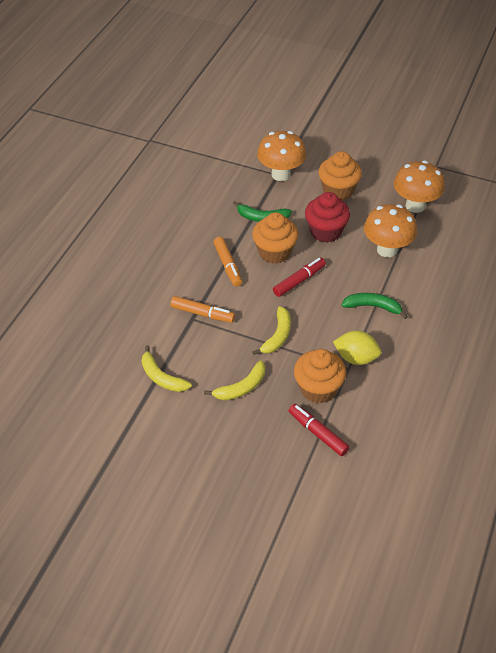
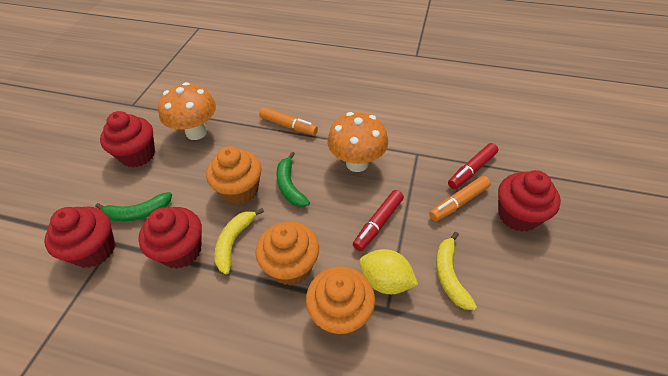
orange mushroom: [257,131,306,181] [364,204,417,257] [394,161,445,213] = 3 -> [158,82,216,140] [327,112,389,172] = 2
red cupcake: [305,192,350,243] = 1 -> [44,207,115,268] [100,111,155,167] [138,207,202,269] [498,170,561,232] = 4
yellow banana: [142,345,192,392] [204,361,265,400] [252,306,291,355] = 3 -> [214,208,264,274] [436,232,477,310] = 2

